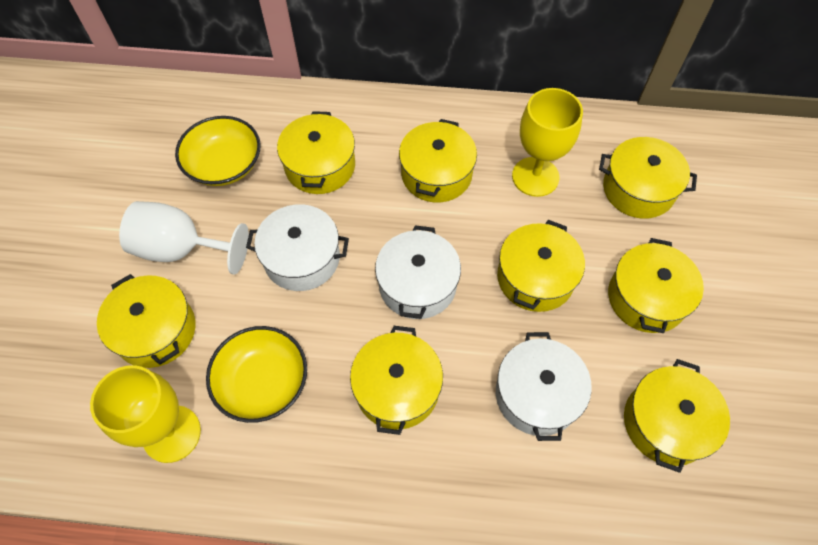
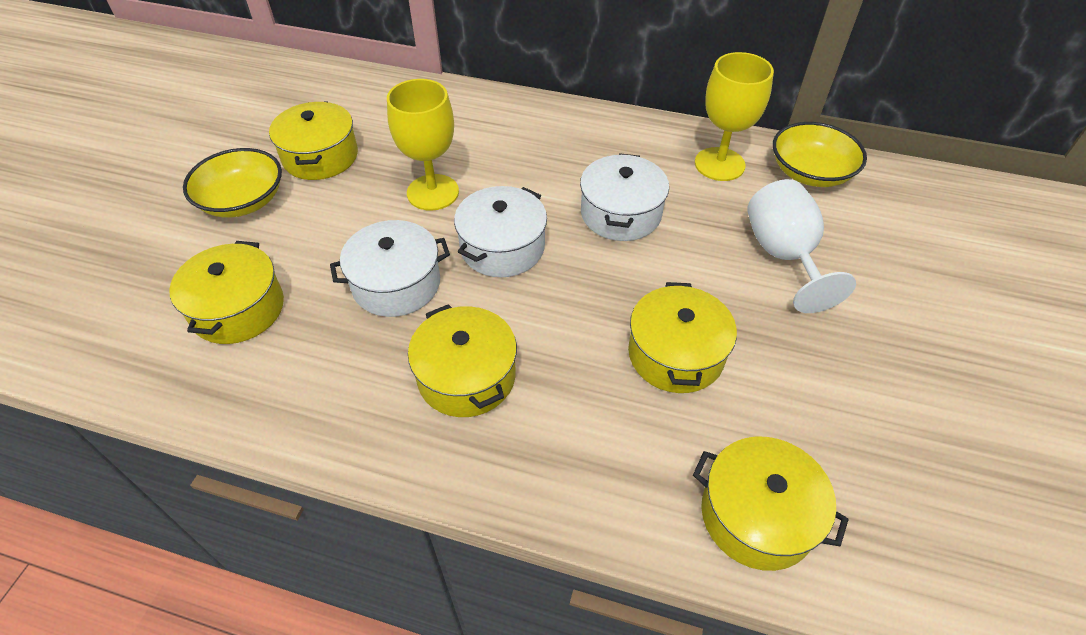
yellow pot: [97,274,195,368] [277,111,355,194] [350,326,443,435] [399,119,477,203] [497,220,585,312] [599,137,697,219] [608,238,704,333] [624,359,730,473] = 8 -> [169,241,284,344] [269,101,358,180] [408,304,517,417] [628,282,737,393] [693,437,849,571] = 5

